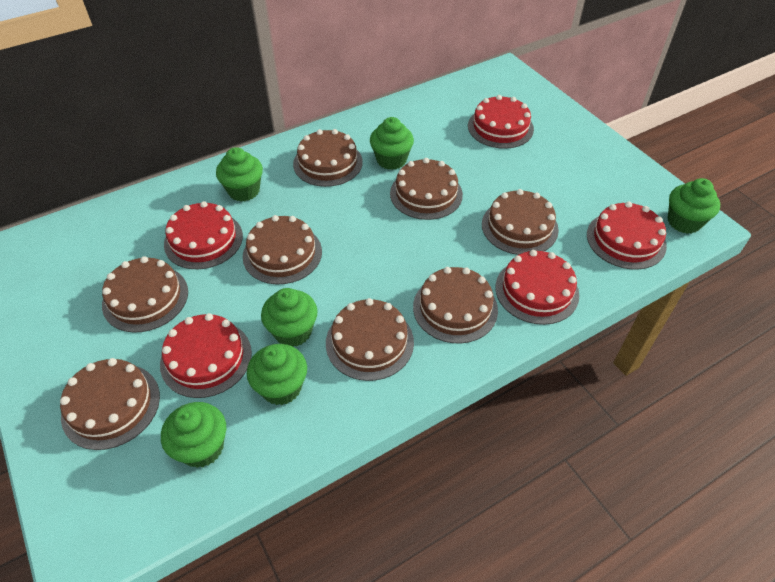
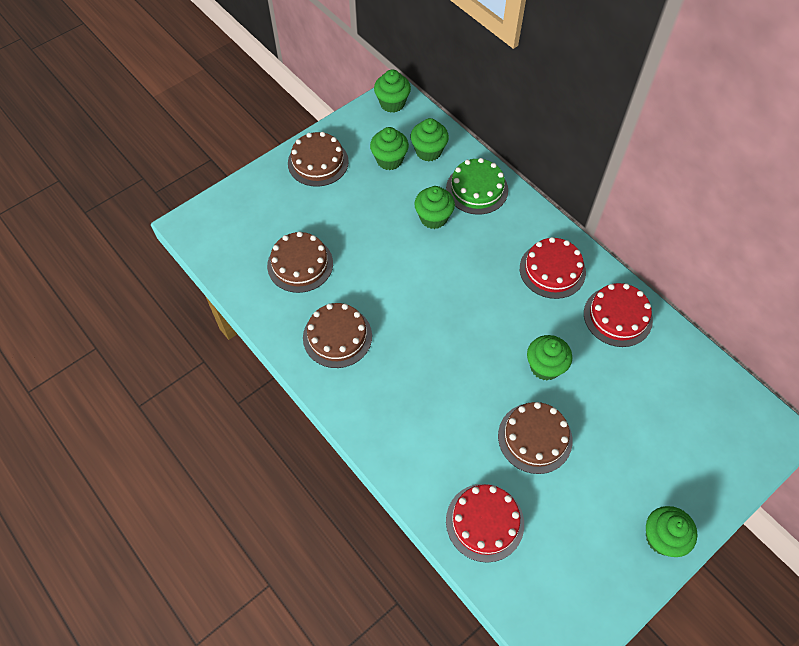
brown cake: [60,358,160,450] [102,256,188,333] [243,215,322,284] [293,129,363,187] [326,298,414,381] [390,158,463,220] [413,267,498,343] [482,189,559,255] = 8 -> [267,231,333,293] [288,132,349,187] [303,303,372,368] [498,402,573,474] = 4
green cake: none = 0 -> [446,158,508,215] = 1
red cake: [160,313,252,398] [164,201,243,269] [468,95,534,149] [495,250,579,325] [587,201,667,270] = 5 -> [446,484,524,563] [520,237,586,299] [584,283,653,347] = 3

